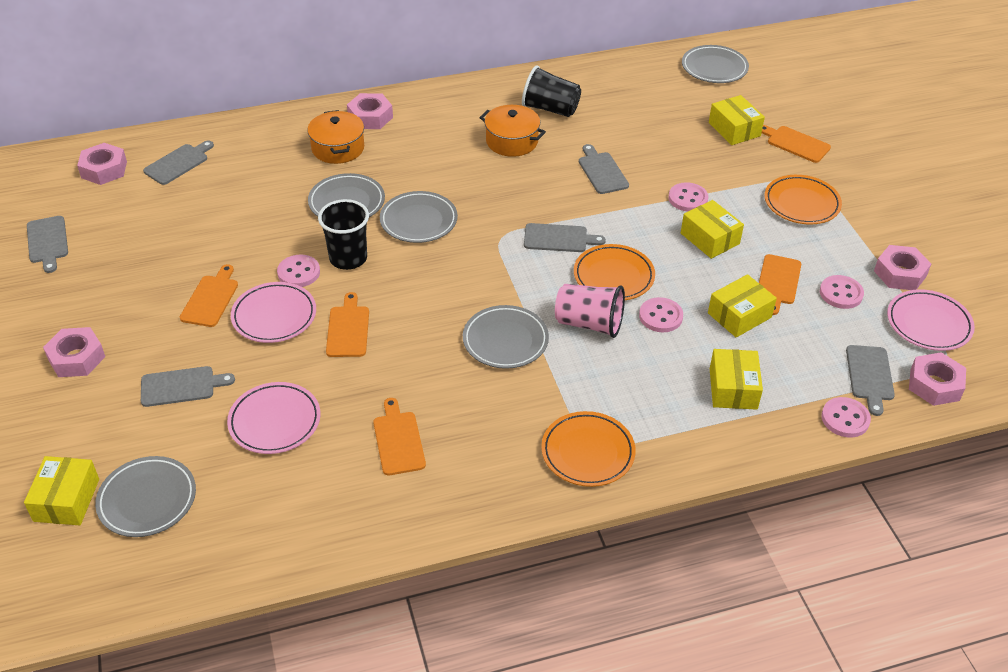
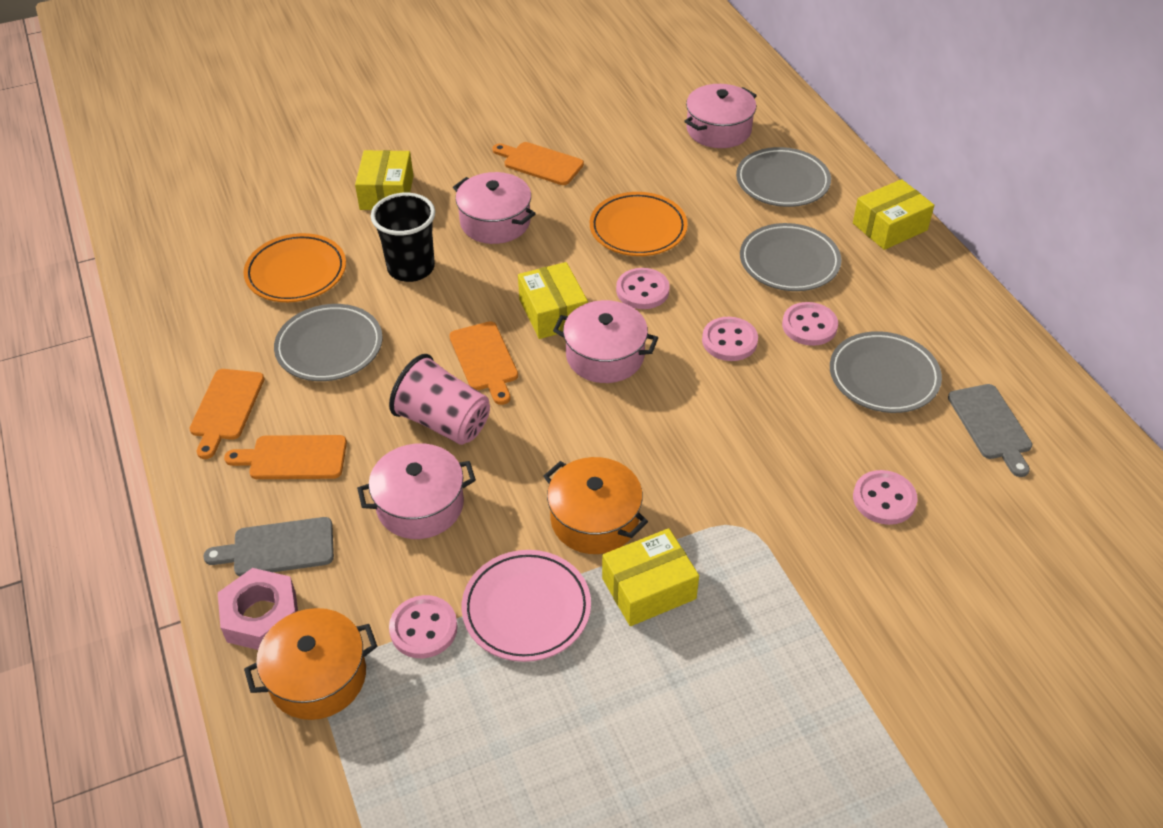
black cup: [318,199,369,270] [522,65,581,117] = 2 -> [371,193,435,282] = 1
grey cutting board: [27,216,68,273] [141,366,235,407] [143,141,214,185] [524,223,606,252] [579,144,629,194] [846,345,895,416] = 6 -> [203,517,334,576] [948,384,1032,477] = 2
grey plate: [95,456,196,537] [308,173,385,217] [380,191,458,243] [463,305,549,369] [682,45,749,83] = 5 -> [274,304,383,381] [736,147,831,207] [740,223,841,291] [830,331,942,413] = 4
orange cutting board: [180,264,238,327] [326,292,369,357] [373,398,426,475] [759,254,801,315] [762,125,831,163] = 5 -> [189,369,264,459] [224,435,347,479] [449,322,518,405] [492,142,584,185] = 4
orange plate: [541,411,636,487] [574,244,655,300] [765,175,842,224] = 3 -> [244,233,346,302] [590,192,688,256] = 2
pink nut: [43,327,105,377] [77,143,127,185] [347,93,393,129] [874,245,931,290] [909,352,966,406] = 5 -> [218,568,298,650] = 1
pink plate: [227,382,320,454] [231,282,316,343] [887,289,975,351] = 3 -> [462,550,591,662] = 1
pink pot: none = 0 -> [357,444,476,539] [453,172,536,244] [553,300,658,383] [684,84,757,148] = 4
yellow box: [24,456,99,525] [681,200,744,259] [708,274,777,337] [709,95,765,145] [710,349,763,410] = 5 -> [355,150,413,210] [518,262,588,339] [602,528,699,626] [853,179,934,250] = 4

